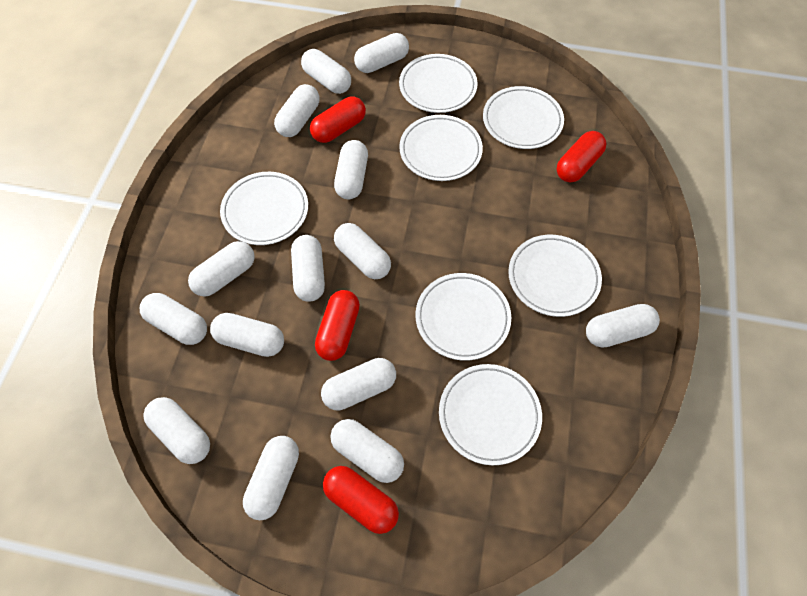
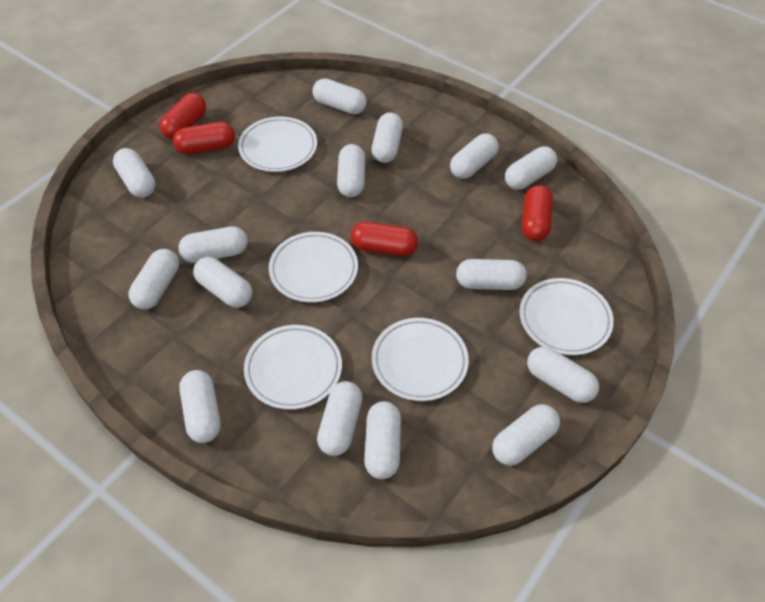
white capsule: [140,293,207,345] [143,397,210,464] [188,241,255,297] [210,313,284,357] [243,436,299,520] [274,84,320,137] [291,235,325,302] [301,49,351,94] [321,358,396,411] [330,419,404,483] [334,140,368,199] [334,223,391,279] [354,33,409,73] [586,304,660,348] = 14 -> [113,148,156,198] [129,249,179,309] [178,226,248,263] [179,370,221,443] [193,257,252,308] [312,78,367,115] [317,381,362,456] [337,144,365,197] [364,401,401,479] [371,113,403,163] [450,133,499,179] [456,259,527,290] [492,404,560,466] [505,146,557,190] [527,346,599,403] = 15
white plate: [220,172,308,245] [399,54,478,113] [399,115,483,181] [415,273,511,361] [439,364,542,465] [483,86,564,149] [508,235,602,317] = 7 -> [238,117,317,172] [244,325,342,410] [269,232,358,302] [372,318,469,401] [520,278,614,355] = 5

